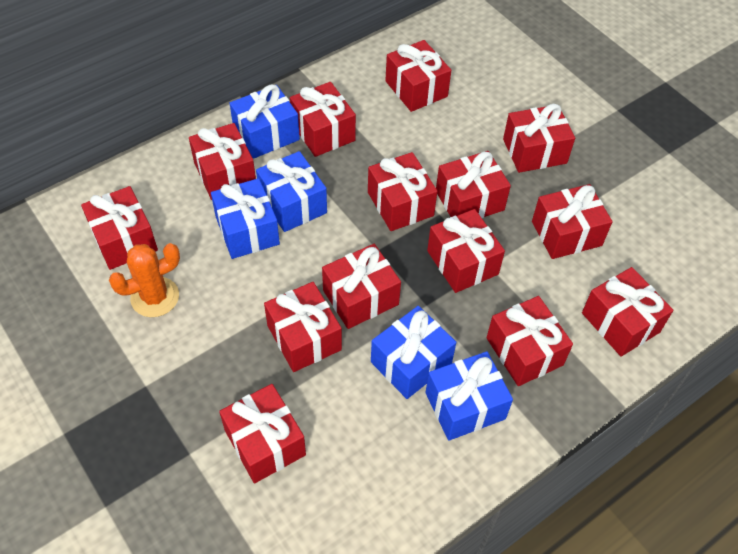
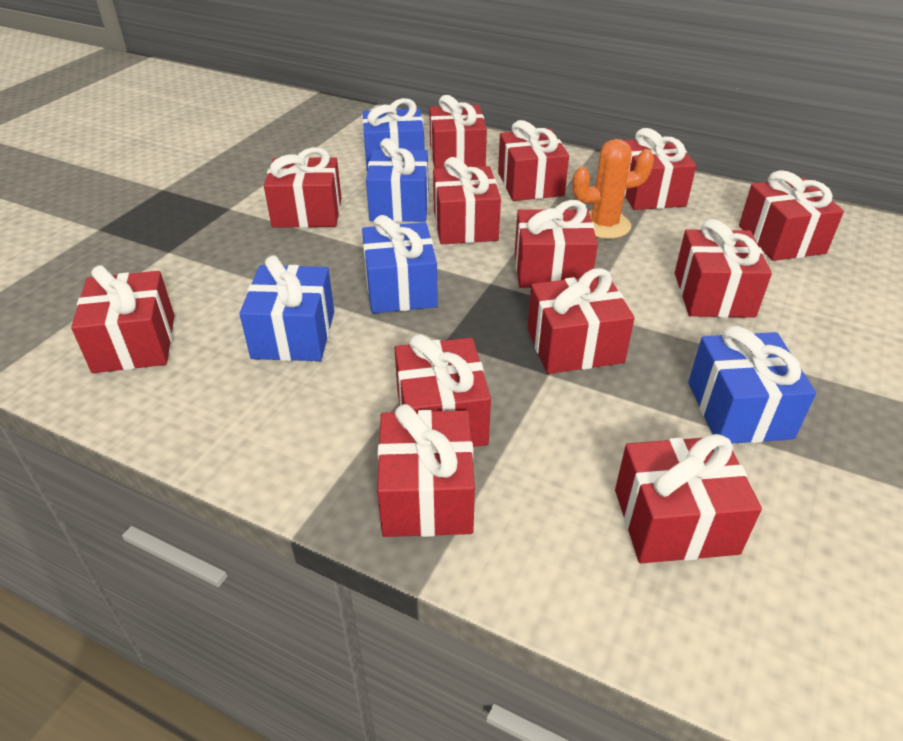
red gift: [81,186,158,270] [189,123,256,200] [219,384,306,483] [264,282,342,372] [290,82,356,157] [322,244,401,329] [368,152,438,231] [385,40,451,112] [427,209,505,293] [436,151,511,218] [486,296,573,386] [503,104,575,173] [532,184,613,259] [582,267,673,357] = 14 -> [71,265,174,373] [264,147,341,228] [377,404,475,537] [395,334,491,447] [429,95,487,169] [433,157,501,244] [498,120,569,201] [515,200,598,288] [527,268,634,374] [615,434,762,563] [623,128,696,210] [675,219,772,318] [739,170,844,261] = 13

